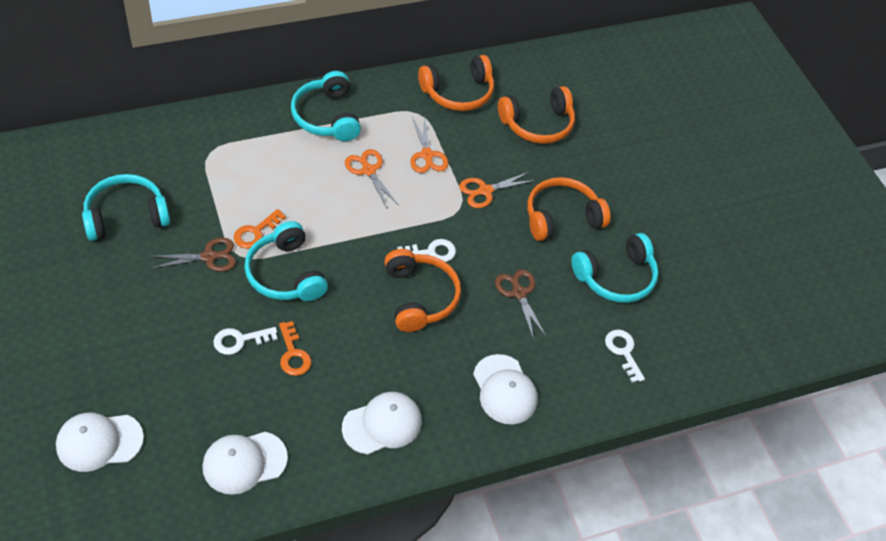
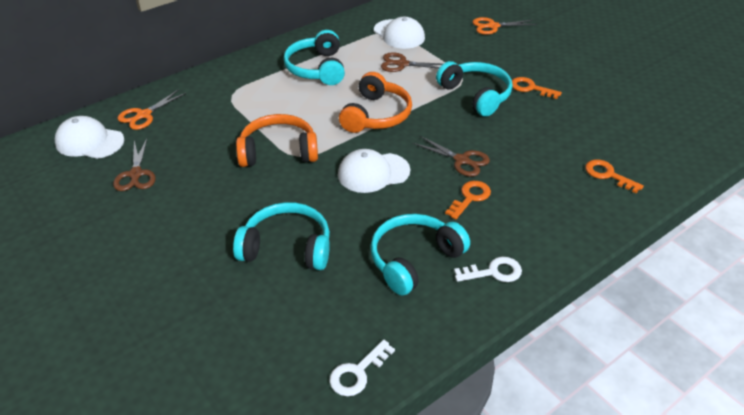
brown scissors: [150,238,236,272] [495,269,546,340] = 2 -> [113,139,156,191] [381,52,443,72] [413,136,490,177] = 3
orange headphones: [384,249,461,332] [418,55,494,111] [498,86,575,144] [527,177,611,241] = 4 -> [236,114,318,167] [339,72,412,133] = 2
orange key: [234,209,286,249] [279,321,311,376] = 2 -> [445,181,491,219] [512,77,562,99] [585,160,644,193] = 3
orange scissors: [345,149,399,208] [410,116,448,173] [459,172,535,208] = 3 -> [117,89,187,130] [472,17,536,35] = 2
white cap: [56,413,144,472] [202,432,288,495] [342,392,422,455] [473,354,538,424] = 4 -> [55,116,124,159] [338,149,410,193] [374,17,425,49] = 3
white key: [214,327,278,355] [397,239,456,262] [605,330,645,383] = 3 -> [329,340,395,396] [454,257,522,282] = 2

